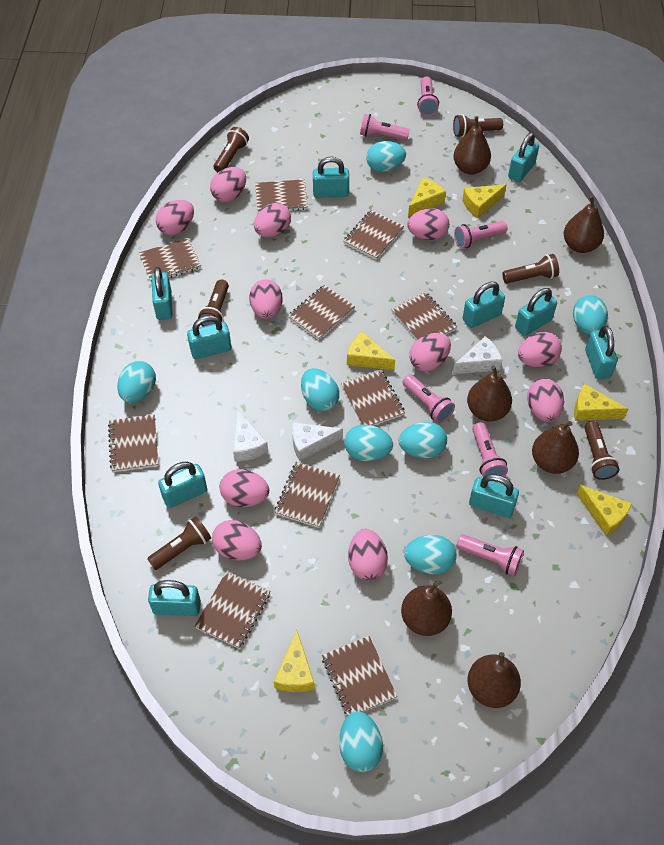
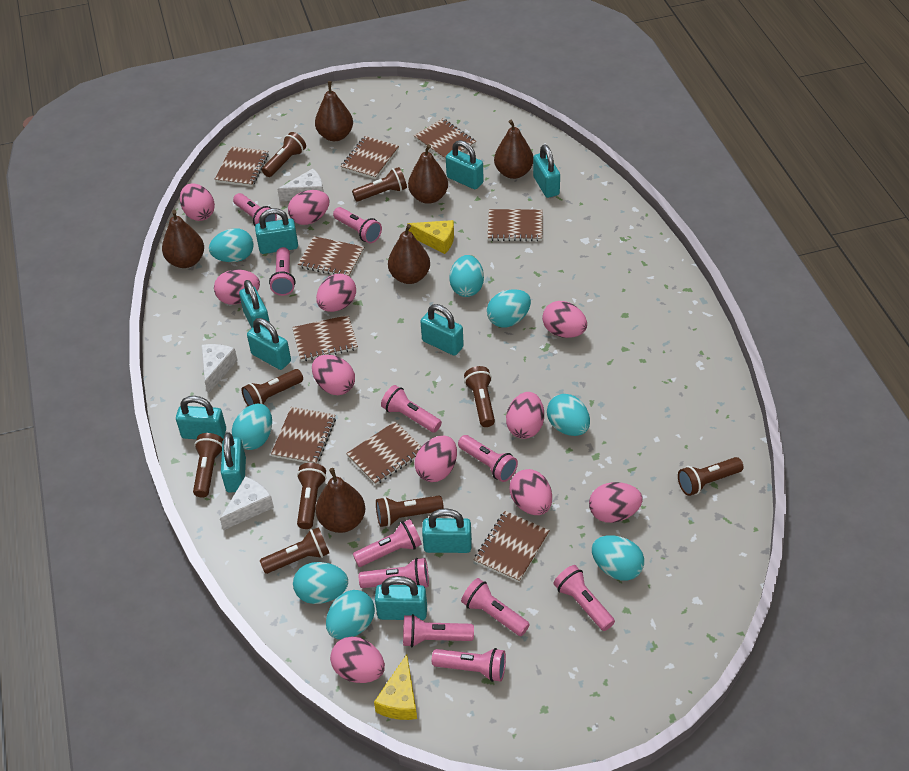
brown flashlight: [147,516,211,570] [198,280,229,326] [214,127,249,172] [453,114,503,137] [502,254,559,284] [584,421,620,480] = 6 -> [193,433,223,498] [242,369,303,406] [260,527,329,574] [262,132,306,177] [297,463,327,529] [352,167,407,202] [376,496,444,527] [464,366,495,427] [678,457,743,496] = 9
brown notebook: [108,415,158,472] [139,238,201,283] [195,571,270,649] [255,179,308,212] [275,462,340,528] [288,285,355,340] [322,636,397,716] [341,369,405,426] [343,210,404,260] [391,291,457,340] = 10 -> [215,146,269,187] [271,407,336,463] [292,315,358,361] [298,236,364,277] [341,136,399,179] [346,421,421,485] [414,118,476,161] [474,511,550,582] [488,209,542,241] = 9
pink flashlight: [360,114,410,140] [403,375,455,423] [417,76,439,116] [454,221,508,249] [456,534,524,576] [472,422,508,477] = 6 -> [233,193,277,226] [269,247,295,296] [333,207,382,243] [353,519,422,567] [359,558,429,588] [381,385,442,433] [403,614,474,647] [432,648,506,682] [458,435,518,482] [461,578,530,636] [554,565,615,631] = 11
yellow cheese: [274,630,315,692] [347,332,395,370] [408,178,446,218] [463,184,506,219] [574,384,628,421] [577,485,632,536] = 6 -> [374,654,417,720] [407,220,454,254] = 2

